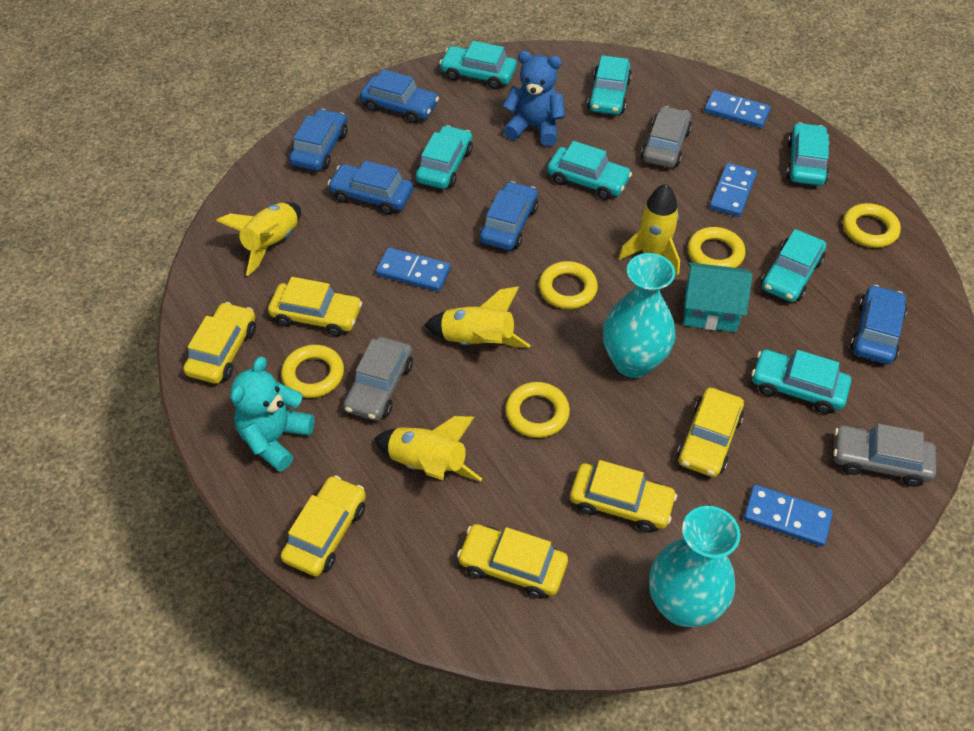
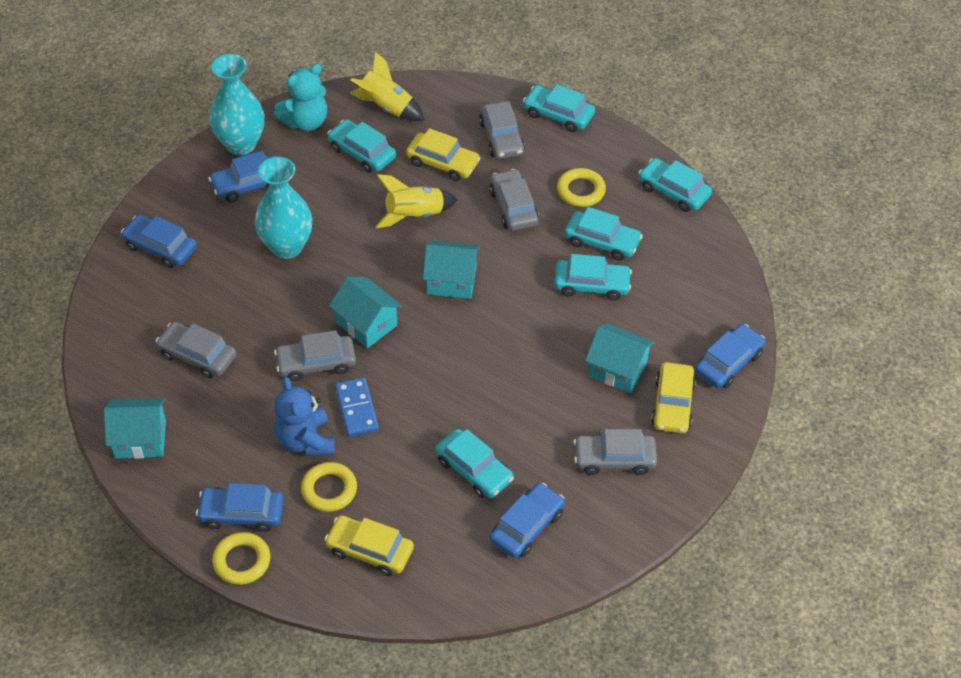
blue domino: [376,247,451,292] [704,90,771,128] [709,163,757,217] [744,485,833,547] = 4 -> [335,377,379,437] = 1
grey car: [343,337,413,421] [641,106,692,168] [833,424,936,487] = 3 -> [156,322,236,378] [274,330,356,381] [479,101,525,159] [489,169,539,231] [573,429,657,475] = 5
turquoise car: [416,125,473,189] [439,41,517,89] [547,141,632,200] [587,55,632,115] [752,349,851,414] [761,229,826,302] [786,122,829,186] = 7 -> [327,119,396,173] [435,429,514,498] [523,84,595,132] [554,254,632,300] [565,207,643,261] [639,158,712,212] = 6
turquoise house: [683,262,753,332] = 1 -> [104,398,166,459] [329,277,402,348] [423,241,480,299] [585,323,655,393] = 4
yellow car: [183,302,256,384] [268,277,362,336] [281,475,366,576] [457,524,568,599] [570,460,677,532] [677,388,744,477] = 6 -> [324,515,414,576] [406,128,480,181] [651,362,696,433] = 3
yellow ring: [281,345,344,398] [505,382,570,438] [539,261,598,309] [688,227,745,268] [843,203,901,248] = 5 -> [212,532,271,585] [301,462,357,512] [557,168,606,207] = 3
yellow rocket: [216,202,301,276] [374,416,482,481] [424,286,531,348] [618,184,680,275] = 4 -> [350,52,425,121] [376,174,457,228] = 2

